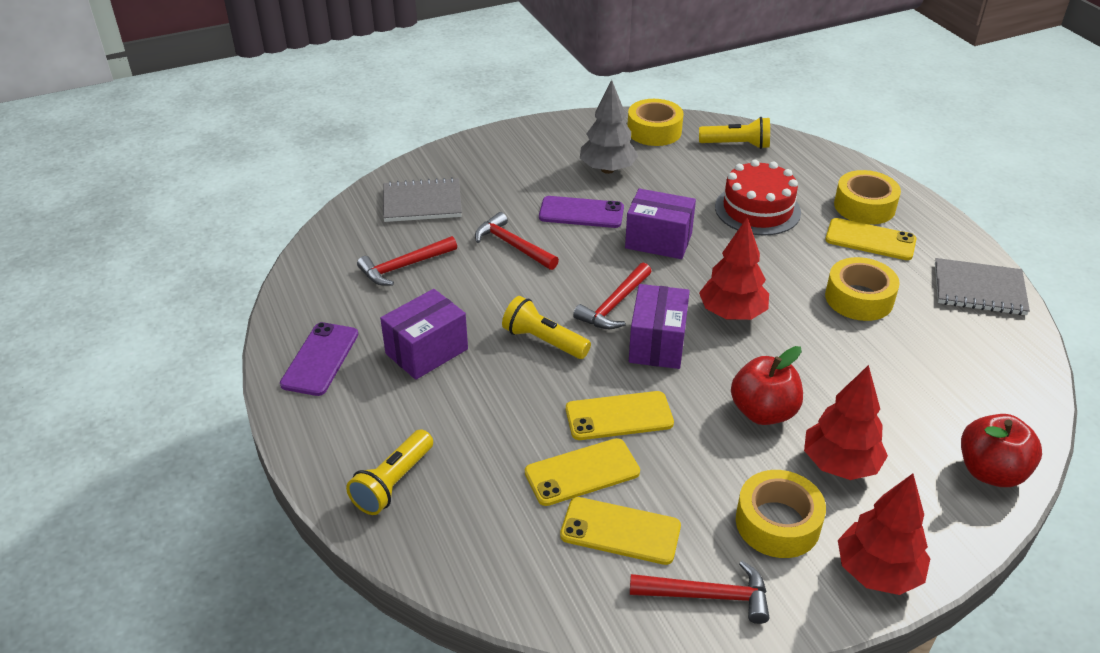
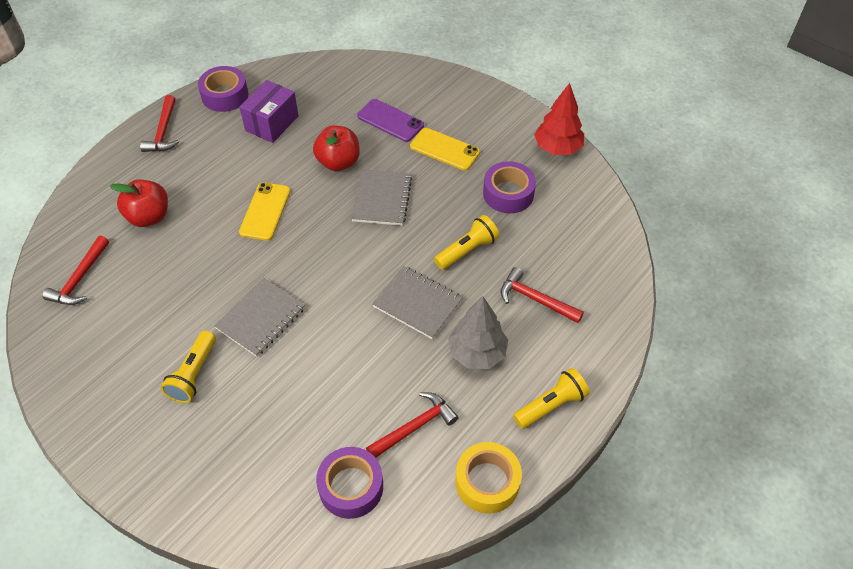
grey notebook: [383,177,462,222] [935,258,1030,315] = 2 -> [214,278,305,357] [351,169,412,226] [372,266,463,339] = 3
purple box: [380,289,468,380] [625,188,696,259] [629,284,690,369] = 3 -> [239,80,299,143] = 1
purple phone: [280,322,358,396] [539,196,624,228] = 2 -> [357,99,424,142] = 1
purple tape: none = 0 -> [198,66,249,112] [316,447,383,519] [483,161,536,213] = 3
red cake: [715,160,801,236] = 1 -> none = 0
red tree: [699,218,769,320] [804,365,888,480] [838,474,930,595] = 3 -> [534,83,584,155] = 1
yellow phone: [525,438,640,506] [560,497,681,565] [566,391,674,440] [825,218,917,260] = 4 -> [239,182,291,241] [410,128,480,171] = 2
yellow tape: [627,99,683,146] [736,470,826,558] [825,257,900,321] [834,170,901,225] = 4 -> [455,442,522,514] = 1

